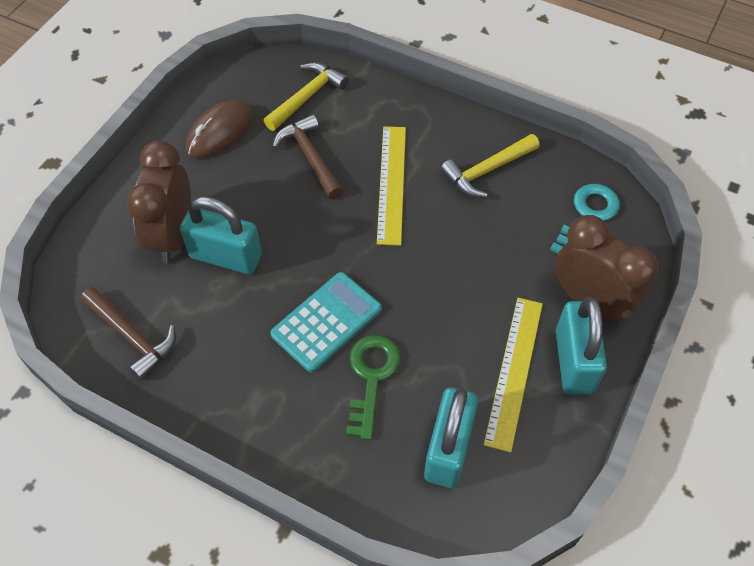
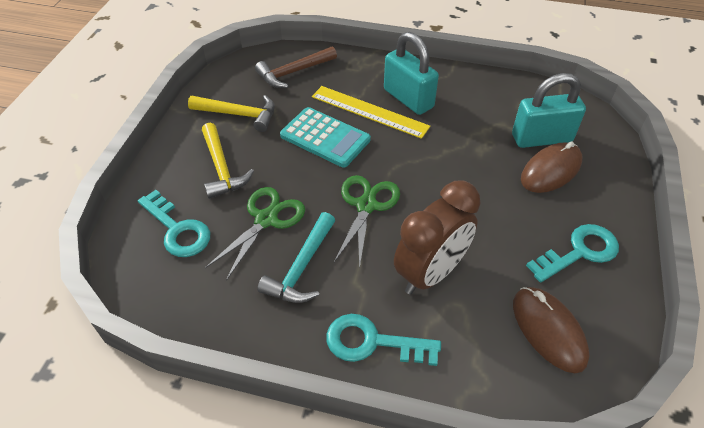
brown clock: [127,140,191,263] [555,215,659,324] = 2 -> [394,180,481,295] = 1
brown hammer: [81,287,176,380] [272,114,343,199] = 2 -> [255,46,337,88] = 1
brown mouse: [185,100,252,158] = 1 -> [513,287,589,373] [521,141,582,193] = 2
green key: [346,335,401,440] = 1 -> none = 0
green scissors: none = 0 -> [205,187,305,281] [334,175,400,269] = 2
turquoise hammer: none = 0 -> [257,212,335,303] = 1
turquoise key: [550,184,620,253] = 1 -> [138,190,210,257] [326,314,441,366] [526,224,619,283] = 3
turquoise padlock: [180,196,262,274] [424,387,478,488] [556,297,607,394] = 3 -> [384,32,439,115] [512,73,586,148] = 2
yellow ruler: [377,126,406,246] [484,298,543,453] = 2 -> [312,86,430,139] = 1

